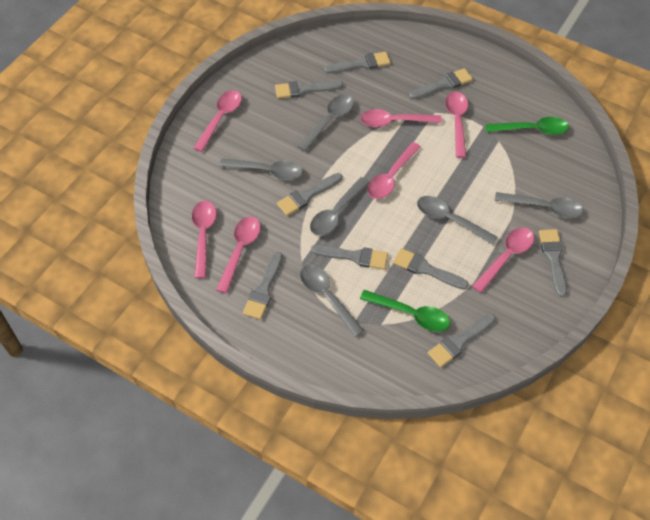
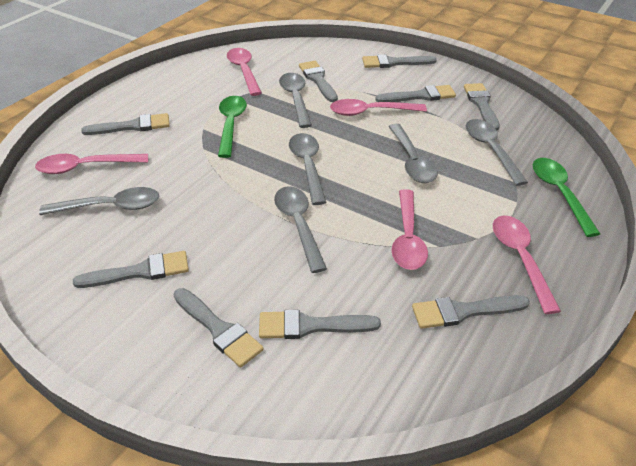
pink spoon: [192,201,217,278] [194,90,242,152] [216,216,260,293] [360,109,442,127] [367,142,421,199] [445,92,468,158] [472,227,534,293] = 7 -> [35,154,148,174] [227,48,262,96] [330,99,427,116] [392,189,428,270] [493,216,561,314] = 5

